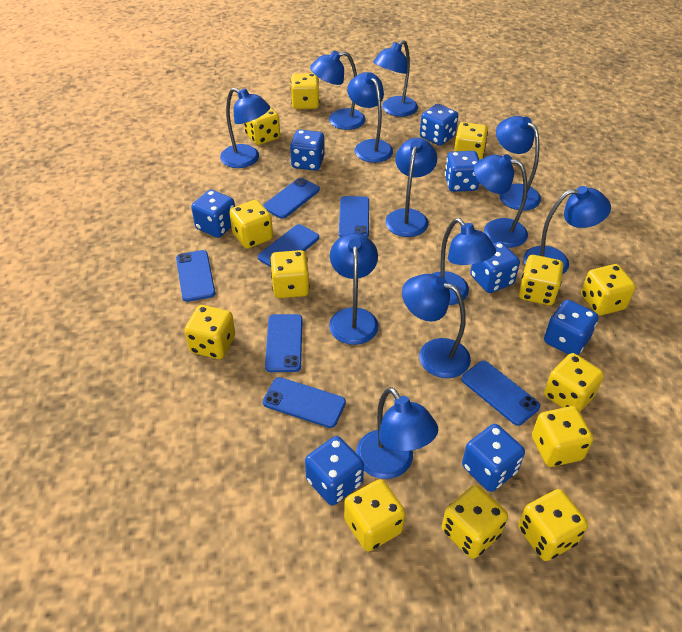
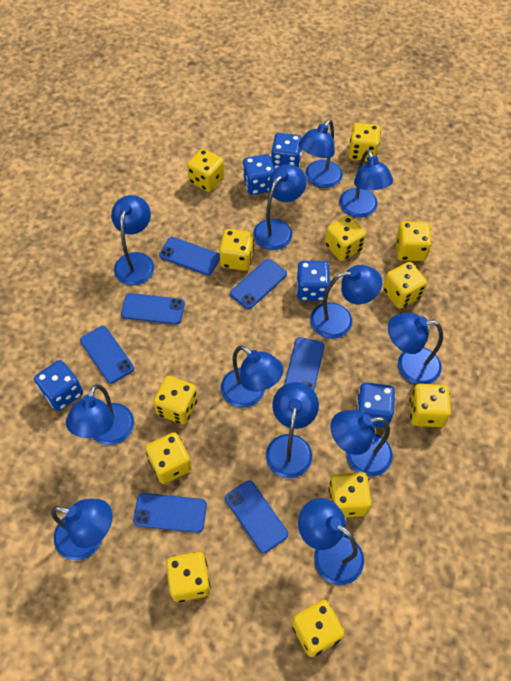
blue dice: [191,190,235,238] [290,130,325,171] [305,436,364,505] [420,104,458,146] [445,151,479,192] [462,424,525,492] [470,242,520,293] [544,300,599,355] = 8 -> [34,360,83,411] [243,154,275,195] [271,133,302,169] [296,261,330,301] [356,382,395,428] = 5
yellow dice: [185,305,235,359] [229,200,273,249] [244,107,280,145] [270,250,310,298] [291,73,320,109] [344,479,406,551] [442,485,508,559] [454,122,488,160] [518,489,588,561] [519,255,564,305] [532,406,593,467] [544,353,604,412] [581,264,636,315] = 13 -> [145,432,192,484] [153,376,198,424] [166,552,211,602] [187,149,224,192] [219,229,254,271] [292,600,345,657] [325,216,366,261] [328,472,371,517] [349,123,381,161] [383,262,427,309] [396,221,432,261] [409,384,451,427] = 12

